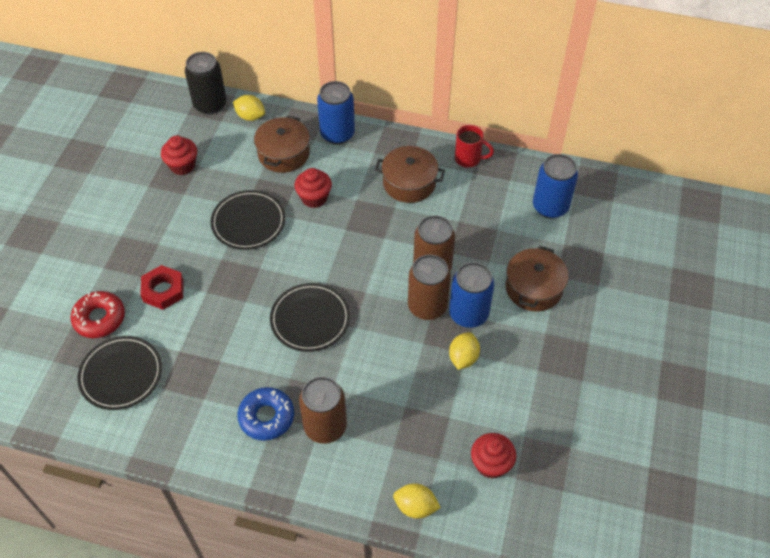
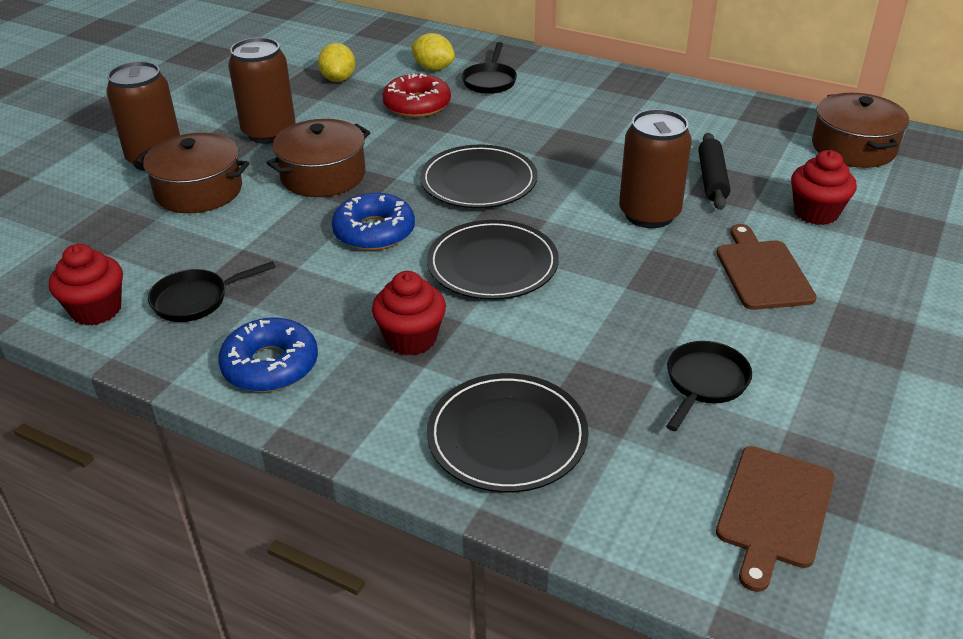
black can: [185,52,227,115] = 1 -> none = 0
black pan: none = 0 -> [148,261,276,322] [462,42,517,94] [666,341,752,431] = 3
black rolling pin: none = 0 -> [698,133,730,210] = 1
blue can: [317,81,355,144] [449,262,494,328] [533,154,578,219] = 3 -> none = 0
blue donut: [237,387,294,441] = 1 -> [218,317,318,392] [332,193,415,251] = 2
brown cutting board: none = 0 -> [716,224,817,310] [716,446,834,592] = 2
red mug: [455,125,494,168] = 1 -> none = 0
red nut: [140,265,183,310] = 1 -> none = 0
yellow lemon: [233,95,265,121] [393,483,441,519] [449,332,480,370] = 3 -> [318,43,355,82] [411,33,455,71] = 2

